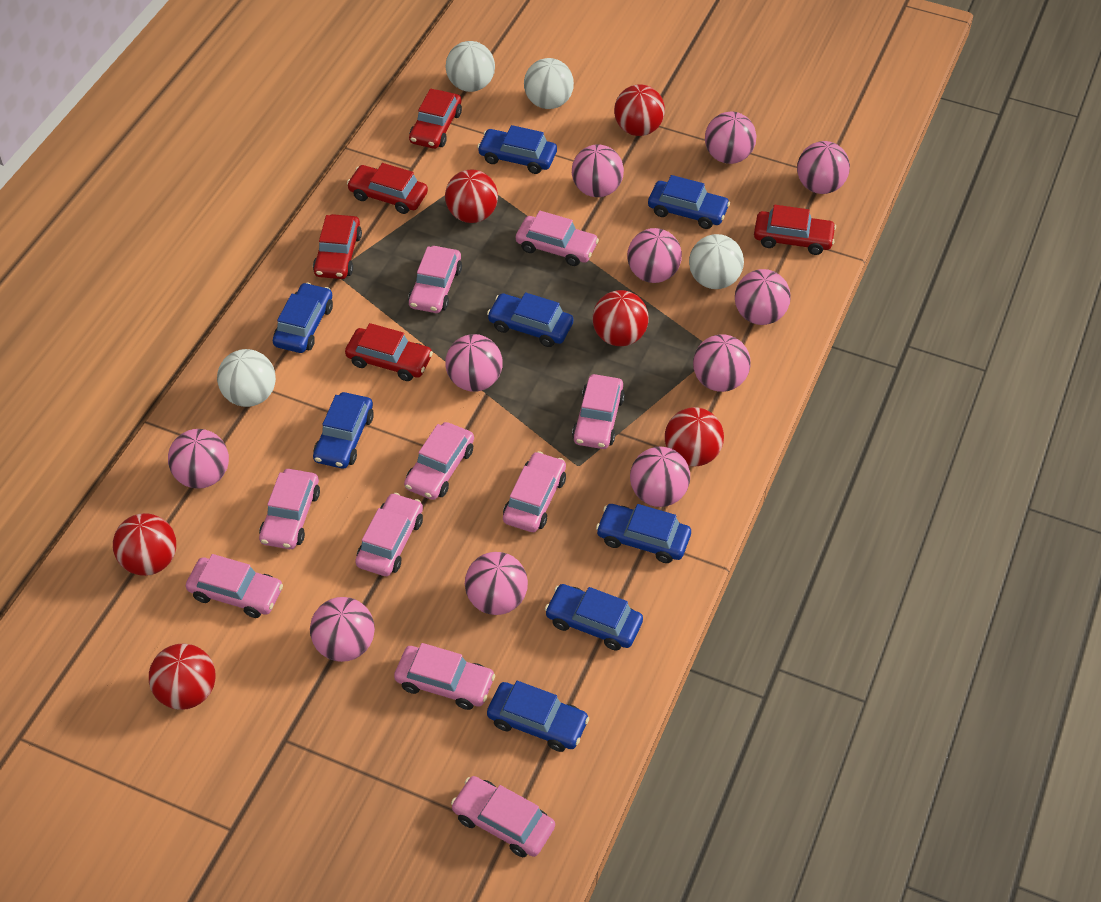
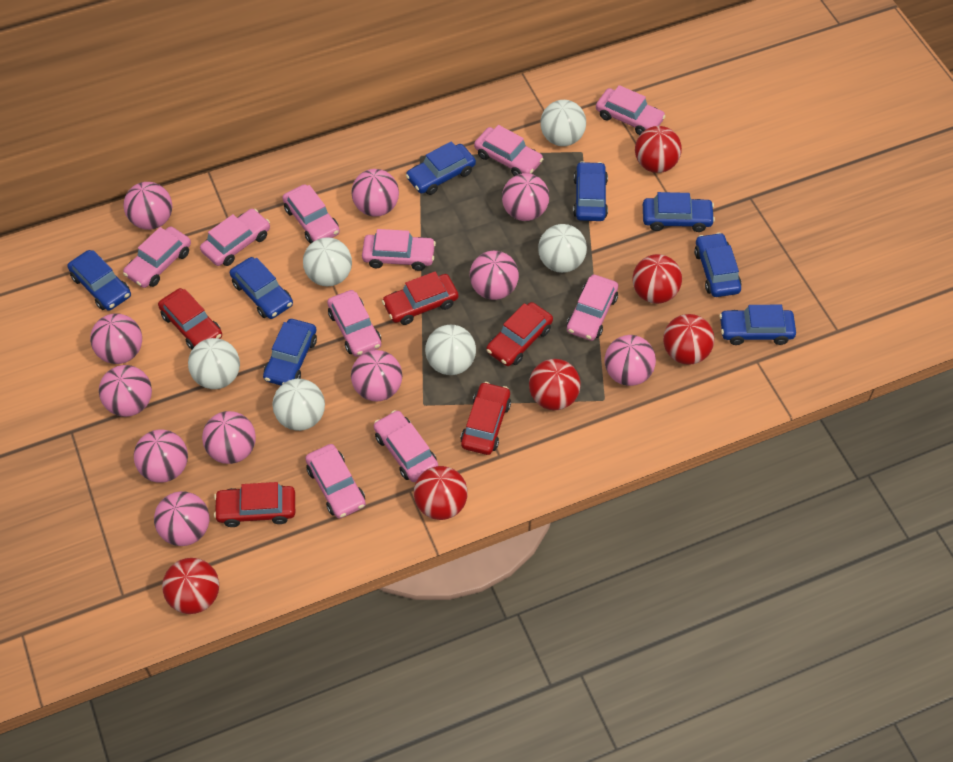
white ball: [217,349,276,407] [446,41,495,92] [524,58,574,109] [689,234,744,289] = 4 -> [188,338,240,389] [273,379,325,431] [303,237,352,286] [425,325,476,375] [538,224,587,273] [540,100,586,146] = 6

